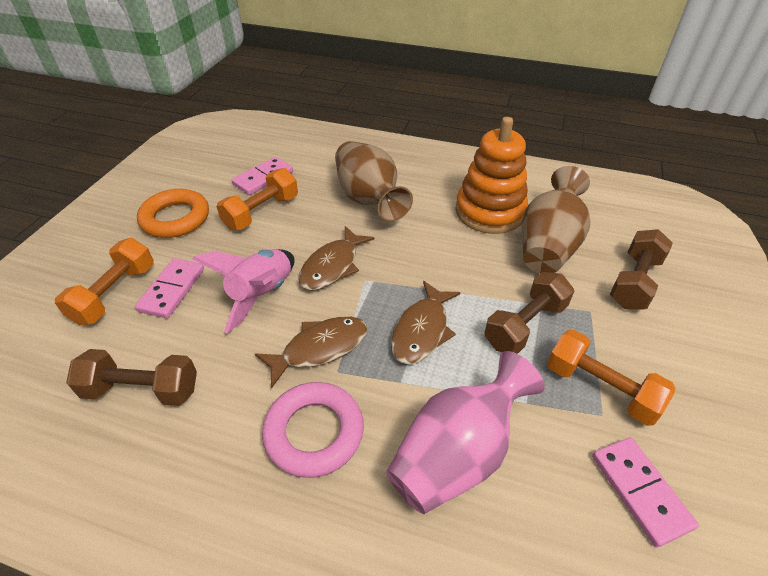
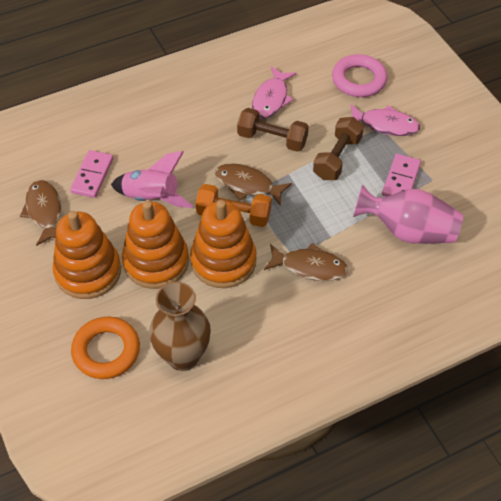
brown dumbbell: [66,349,197,406] [484,272,574,354] [610,229,673,309] = 3 -> [237,108,309,152] [313,117,364,180] = 2
brown vase: [335,141,413,222] [522,166,590,273] = 2 -> [149,281,211,371] = 1
orange dumbbell: [55,238,153,325] [216,168,298,230] [547,329,675,426] = 3 -> [196,184,272,227] = 1
orange stacking toy: [455,117,528,234] = 1 -> [53,211,121,299] [122,200,189,289] [190,200,257,288] = 3
pink domino: [135,258,204,318] [232,157,293,195] [592,437,699,547] = 3 -> [70,150,113,198] [382,154,421,197] = 2
pink fish: none = 0 -> [252,66,296,119] [350,104,420,136] = 2

